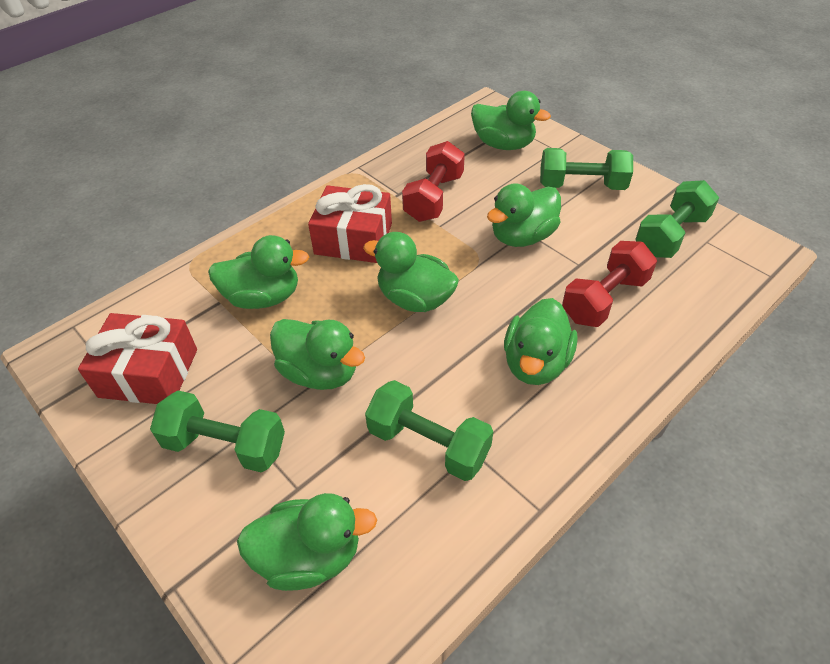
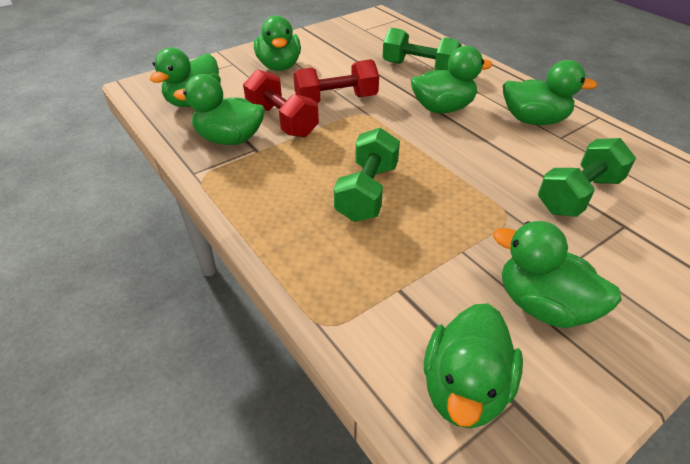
green dumbbell: [150,391,285,473] [365,380,494,481] [540,148,633,190] [635,180,719,258] = 4 -> [334,128,400,222] [382,28,462,70] [538,138,636,217] = 3
red gift: [78,313,197,404] [308,184,392,263] = 2 -> none = 0

